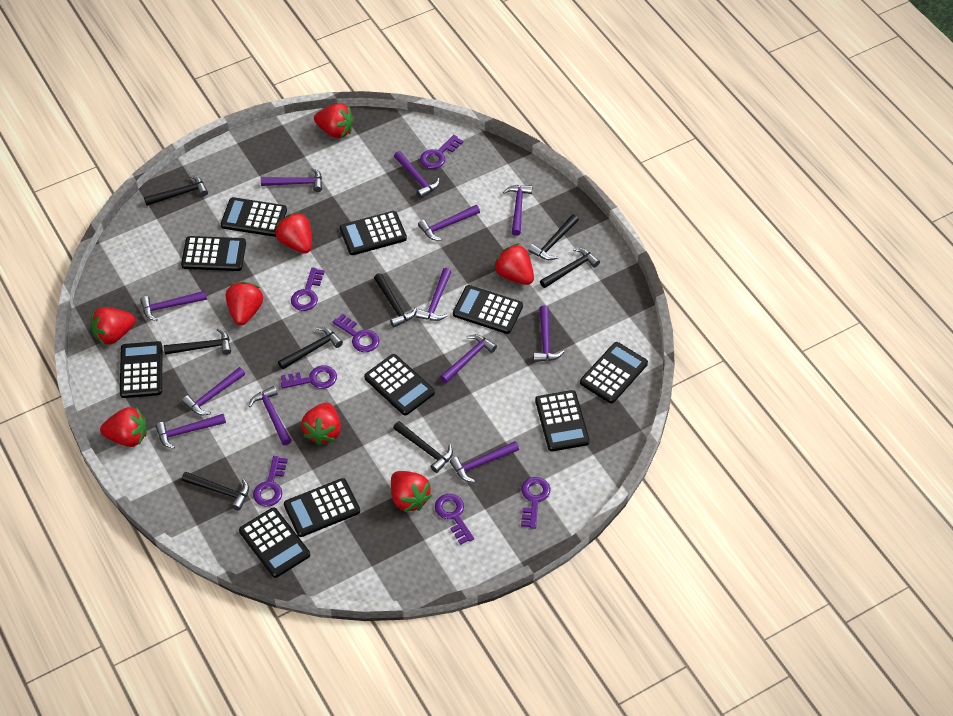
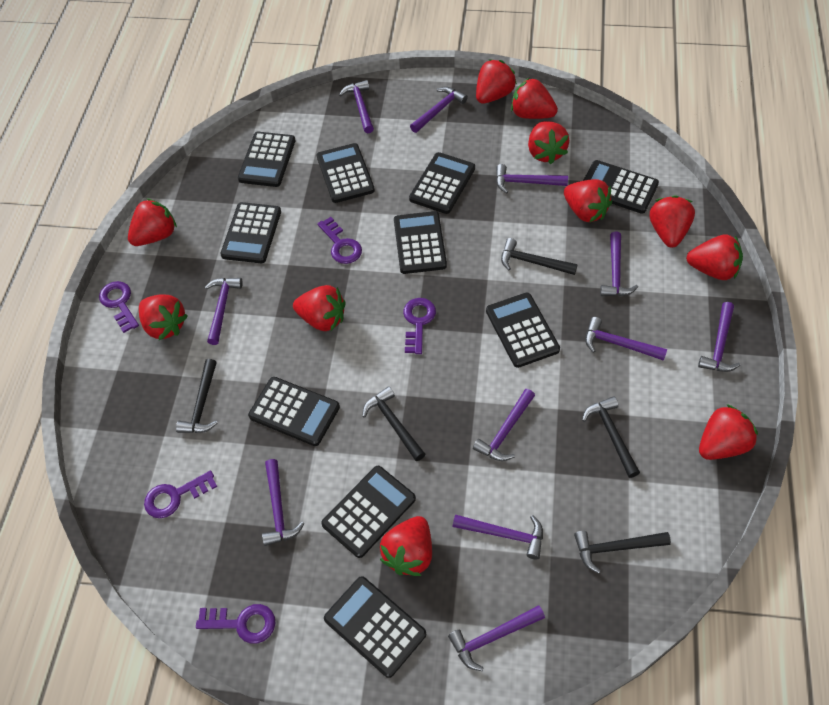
black hammer: [144,175,208,206] [164,328,231,355] [182,472,249,511] [278,327,343,369] [374,273,417,327] [393,421,453,473] [528,214,579,260] [540,248,600,288] = 8 -> [176,359,218,433] [362,386,425,461] [501,238,578,275] [574,531,671,573] [582,396,640,478] = 5
purple hammer: [140,291,207,321] [155,414,226,449] [182,367,245,415] [249,386,292,445] [261,167,322,192] [394,151,440,198] [416,268,451,321] [418,205,480,241] [440,334,497,383] [450,441,519,482] [503,185,532,236] [533,305,564,362] = 12 -> [205,278,243,345] [262,459,304,546] [339,80,374,133] [410,87,468,133] [448,605,545,671] [453,514,543,560] [473,389,535,461] [496,164,568,193] [585,317,667,361] [600,232,638,296] [698,302,740,372] = 11
purple key: [253,456,288,507] [281,365,337,389] [291,268,325,311] [332,313,380,352] [420,135,463,169] [435,494,474,545] [521,477,550,529] = 7 -> [99,281,139,333] [144,470,217,518] [196,604,275,644] [317,217,362,264] [403,298,436,354] = 5
red strawberry: [91,307,135,345] [100,407,147,447] [226,282,263,325] [275,212,312,253] [301,403,341,446] [314,103,354,138] [391,471,432,512] [493,244,534,285] = 8 -> [128,198,177,246] [139,294,188,340] [293,285,346,331] [380,516,432,576] [476,59,517,104] [511,78,558,119] [528,121,569,164] [564,179,612,222] [650,195,695,248] [686,235,743,280] [699,404,758,460] = 11

